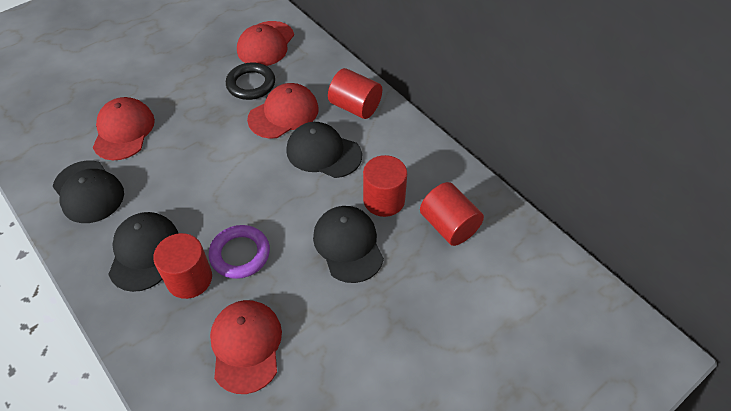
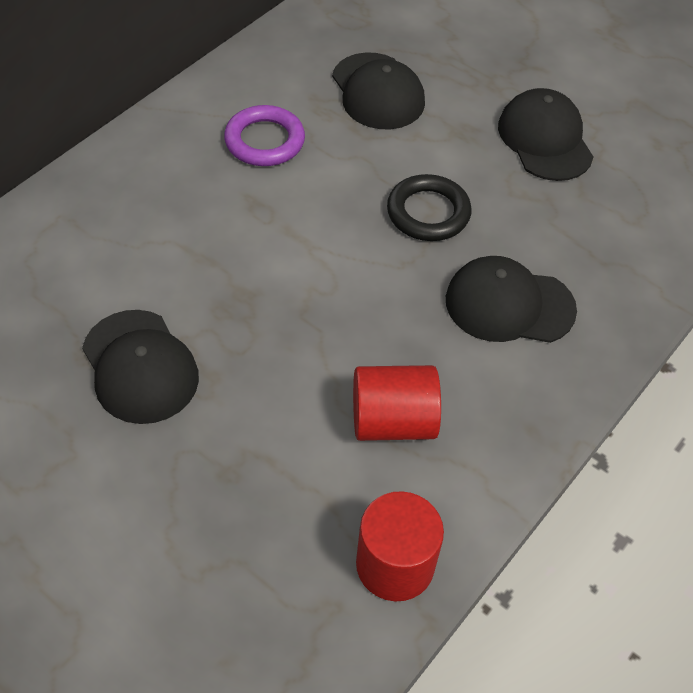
red cap: [93,97,155,160] [210,300,282,394] [237,21,294,66] [247,83,319,139] = 4 -> none = 0
red cylinder: [153,233,212,299] [328,68,382,119] [363,155,407,217] [420,182,484,246] = 4 -> [353,365,441,441] [356,491,444,601] = 2

